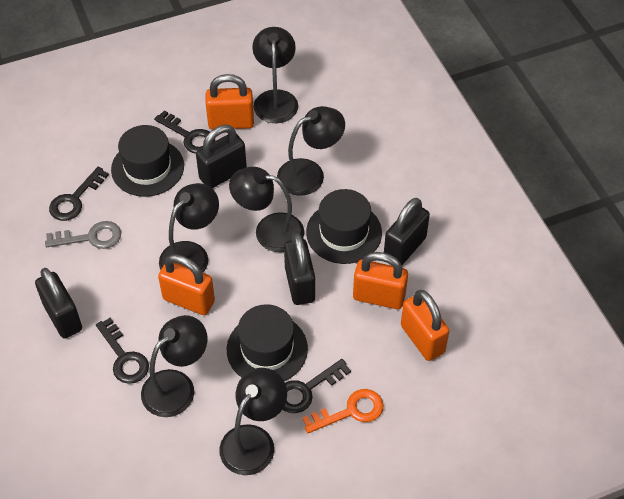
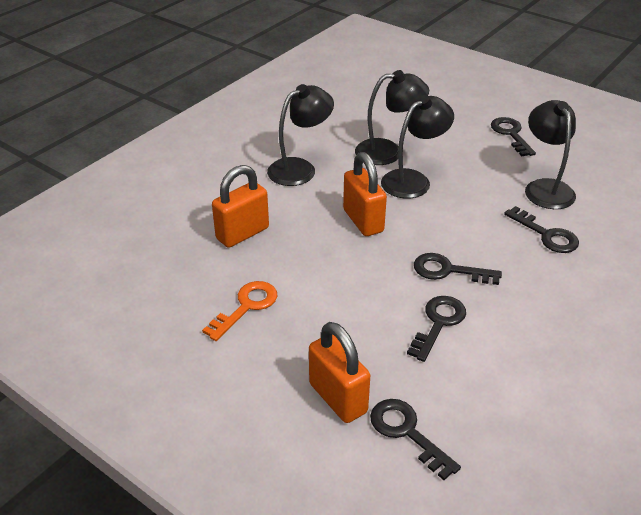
black hat: [111,125,184,197] [227,304,308,381] [306,189,382,264] = 3 -> none = 0
black key: [49,167,109,221] [96,318,149,384] [154,110,215,154] [283,359,351,413] = 4 -> [370,399,461,480] [407,296,466,362] [414,253,502,285] [491,117,536,156] [504,206,579,253] = 5
black lamp: [141,315,207,417] [159,183,219,273] [219,368,287,475] [229,167,304,252] [252,27,298,123] [277,106,345,196] = 6 -> [267,84,334,186] [355,70,429,165] [381,95,454,198] [525,100,576,209] = 4
black padlock: [35,268,82,339] [196,125,247,188] [284,233,315,305] [384,198,430,265] = 4 -> none = 0
grey key: [45,221,121,249] = 1 -> none = 0
orange padlock: [158,254,215,315] [206,74,254,130] [353,252,408,309] [401,290,449,361] = 4 -> [212,165,269,248] [309,322,370,423] [343,152,387,236] = 3

